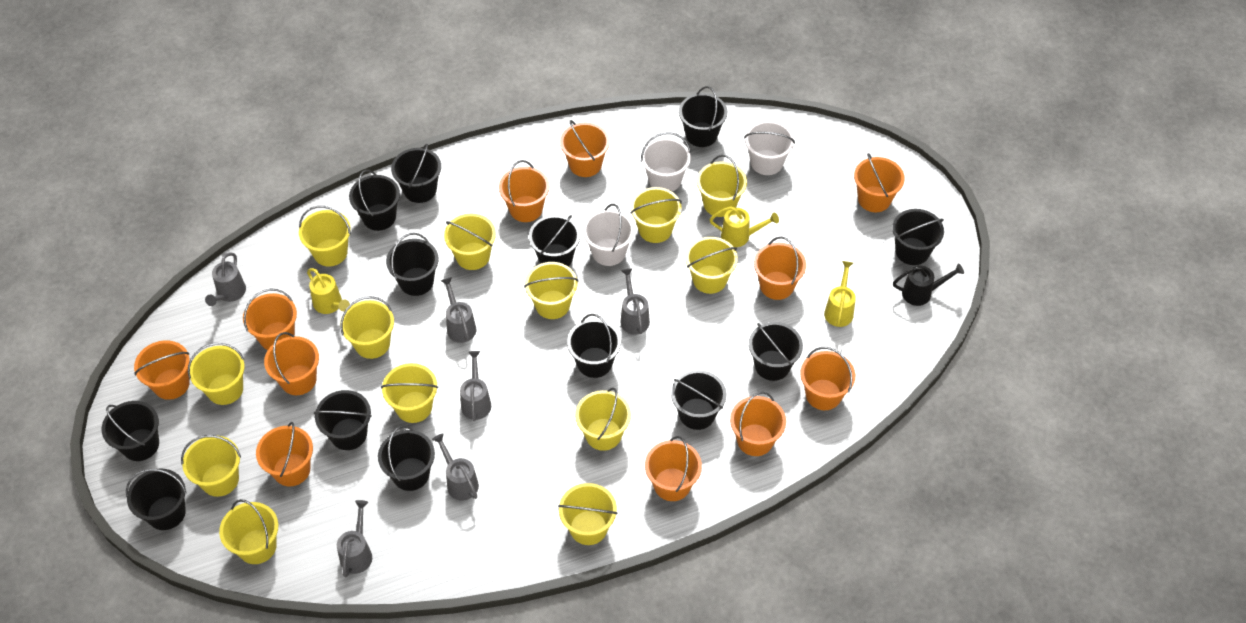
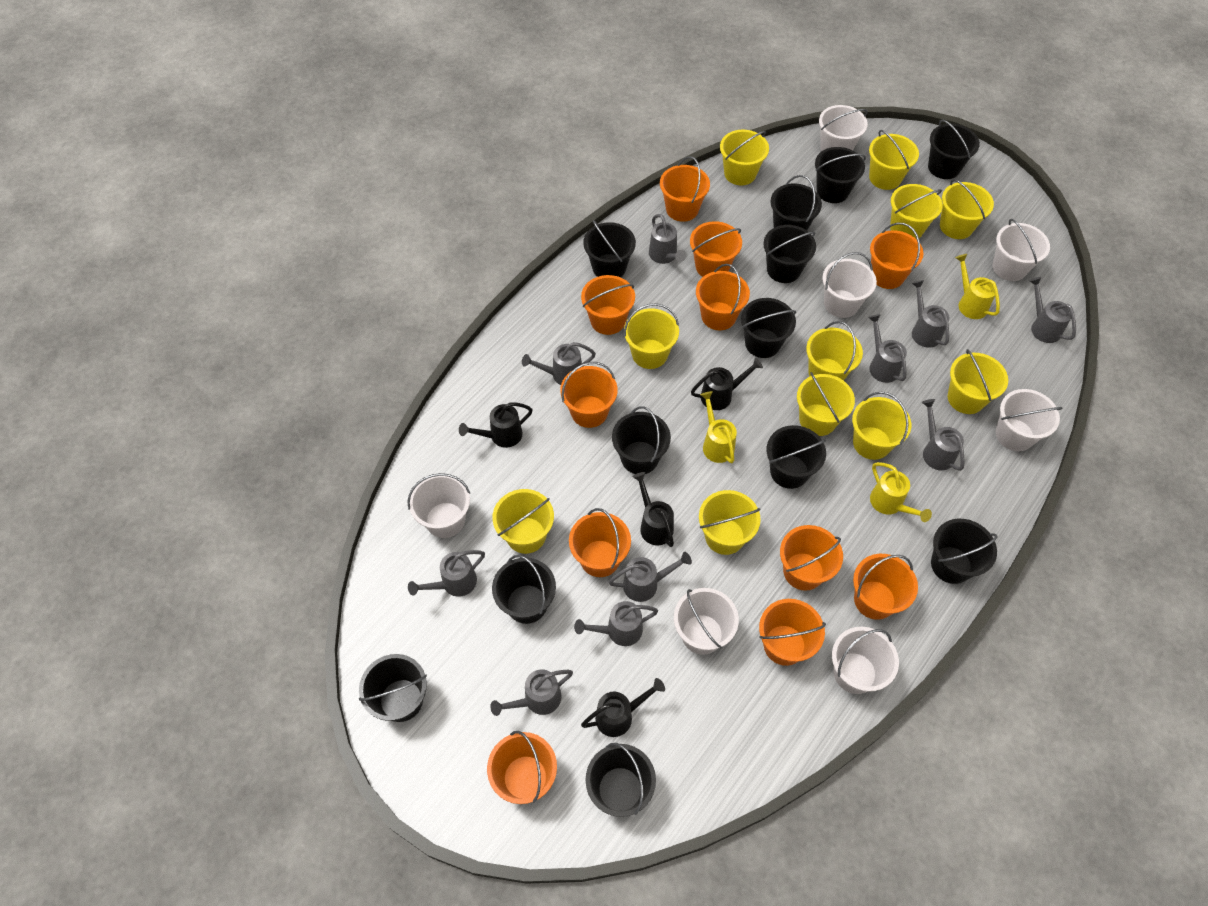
black bucket: [102,401,159,461] [126,469,187,530] [314,390,372,450] [349,170,400,231] [378,426,435,491] [386,233,439,296] [391,144,441,203] [529,215,580,267] [567,314,621,378] [671,370,726,430] [679,86,727,147] [749,322,803,381] [892,209,944,265] = 13 -> [359,654,427,722] [492,555,556,624] [583,220,636,277] [586,743,656,817] [612,406,671,474] [741,298,796,358] [763,225,816,283] [767,425,826,489] [771,175,822,231] [815,147,866,203] [928,119,980,179] [931,519,998,584] = 12
black watering can: [893,263,964,306] = 1 -> [459,402,533,448] [581,678,665,737] [632,472,674,547] [691,358,763,410] = 4
grey watering can: [205,253,246,306] [337,500,372,577] [432,433,479,501] [441,277,476,343] [460,351,491,421] [620,268,650,335] = 6 -> [408,550,485,597] [490,669,573,716] [522,342,596,385] [574,601,658,646] [609,552,692,602] [649,214,687,264] [868,314,907,383] [912,280,949,348] [922,399,965,471] [1029,277,1076,343] = 10
white bucket: [583,204,634,266] [641,132,691,191] [744,121,795,175] = 3 -> [407,473,470,538] [674,588,739,655] [819,105,868,152] [822,252,877,318] [832,627,899,694] [993,219,1050,281] [996,389,1063,451] = 7
yellow bucket: [181,435,241,497] [188,343,244,405] [219,499,279,564] [299,206,351,267] [340,296,394,359] [381,363,438,423] [444,214,496,270] [524,262,578,319] [558,483,618,545] [575,388,631,451] [630,187,682,243] [686,237,738,294] [697,155,747,217] = 13 -> [492,489,554,554] [624,303,679,369] [699,490,761,555] [720,130,769,185] [797,372,855,436] [806,321,863,381] [852,392,911,460] [869,130,919,190] [890,184,943,238] [940,179,994,239] [948,349,1008,414] = 11

